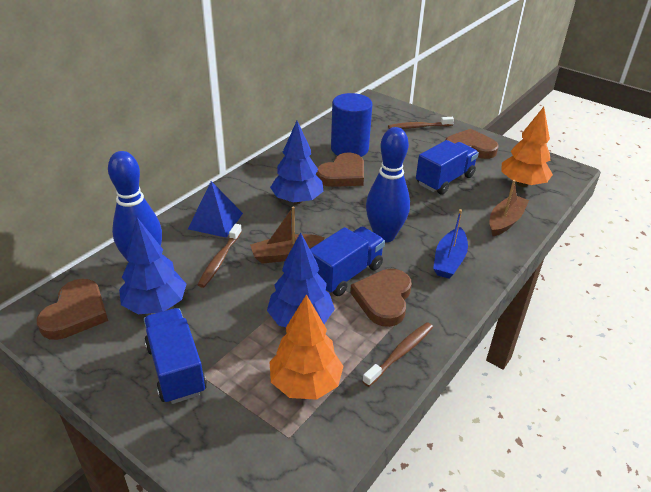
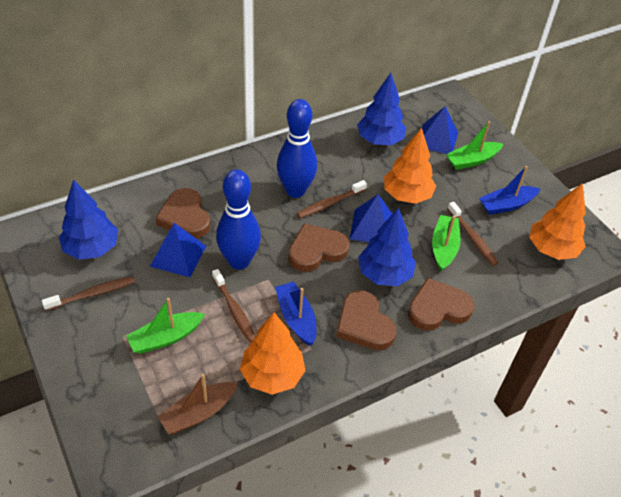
blue boat: [433,209,468,279] = 1 -> [275,282,317,346] [479,166,540,215] = 2
blue cylinder: [331,93,372,157] = 1 -> none = 0
blue pyramid: [188,181,243,238] = 1 -> [150,223,206,277] [350,194,393,242] [422,106,458,154] = 3
blue truck: [144,308,207,404] [310,227,385,296] [416,140,479,195] = 3 -> none = 0
brown boat: [250,207,325,264] [489,180,529,237] = 2 -> [158,374,238,435] = 1
brown toothbrush: [198,224,242,288] [362,322,433,387] [388,117,454,129] = 3 -> [42,276,135,311] [212,269,256,343] [297,180,367,218] [448,202,498,266] = 4
green boat: none = 0 -> [126,298,205,354] [432,215,461,271] [446,121,503,170] = 3
orange tree: [270,294,343,400] [501,107,553,187] = 2 -> [240,312,306,395] [384,128,436,204] [529,183,586,260] = 3

